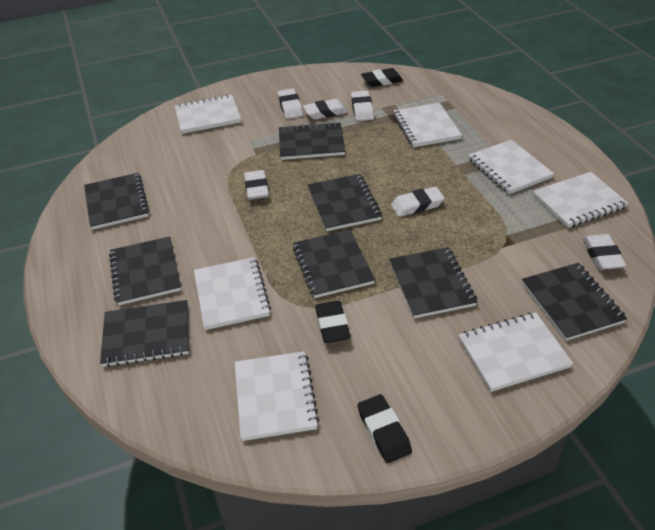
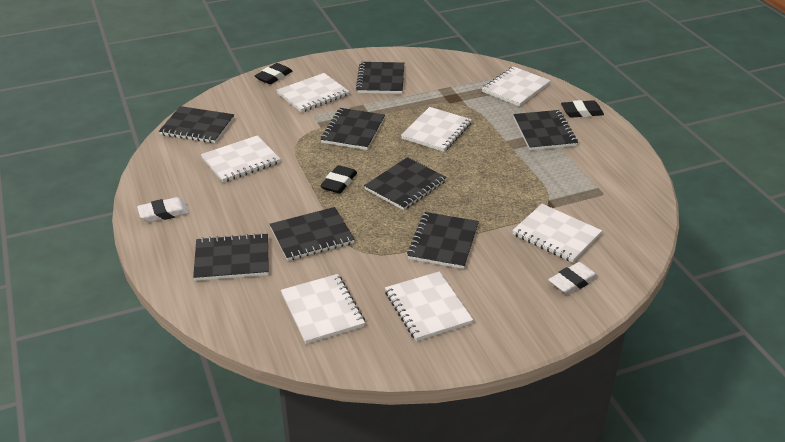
white eraser: [244,170,269,200] [277,88,303,119] [303,99,348,119] [351,91,374,121] [391,187,445,217] [583,234,626,270] = 6 -> [137,197,189,222] [548,262,599,295] = 2

